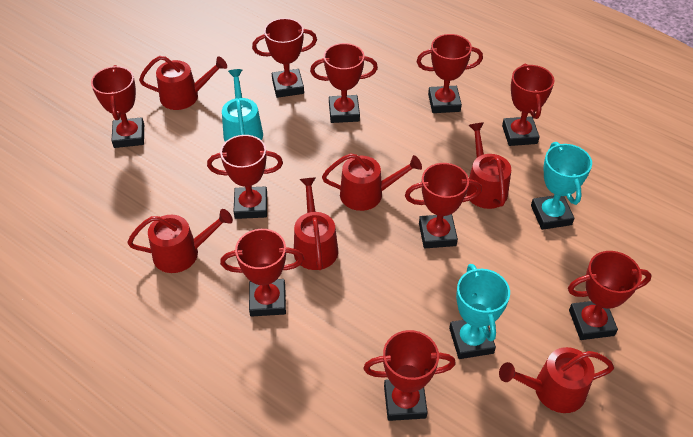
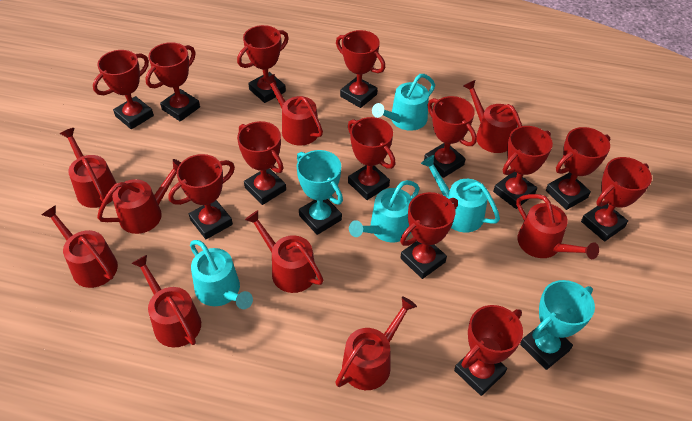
red trophy: [91,65,144,148] [207,135,283,219] [220,229,304,317] [252,18,317,98] [310,43,378,123] [363,330,456,421] [405,163,482,248] [417,34,483,113] [502,64,554,146] [568,251,652,340] = 10 -> [93,50,154,129] [145,42,200,121] [168,154,235,239] [237,25,289,103] [237,121,286,205] [336,30,385,108] [348,117,395,200] [400,192,458,279] [424,96,477,178] [454,305,523,396] [493,126,553,209] [546,127,610,210] [581,157,652,241] = 13
red watering can: [127,209,233,273] [139,56,227,110] [294,177,338,270] [322,153,422,211] [466,122,511,209] [499,347,614,413] = 6 -> [42,205,118,288] [60,128,116,208] [97,159,181,234] [131,255,201,347] [245,210,323,293] [263,74,323,146] [335,296,417,390] [463,80,522,153] [516,194,599,259] = 9
turquoise watering can: [222,69,263,142] = 1 -> [190,240,253,309] [349,180,420,242] [372,74,435,131] [421,155,500,232] = 4

